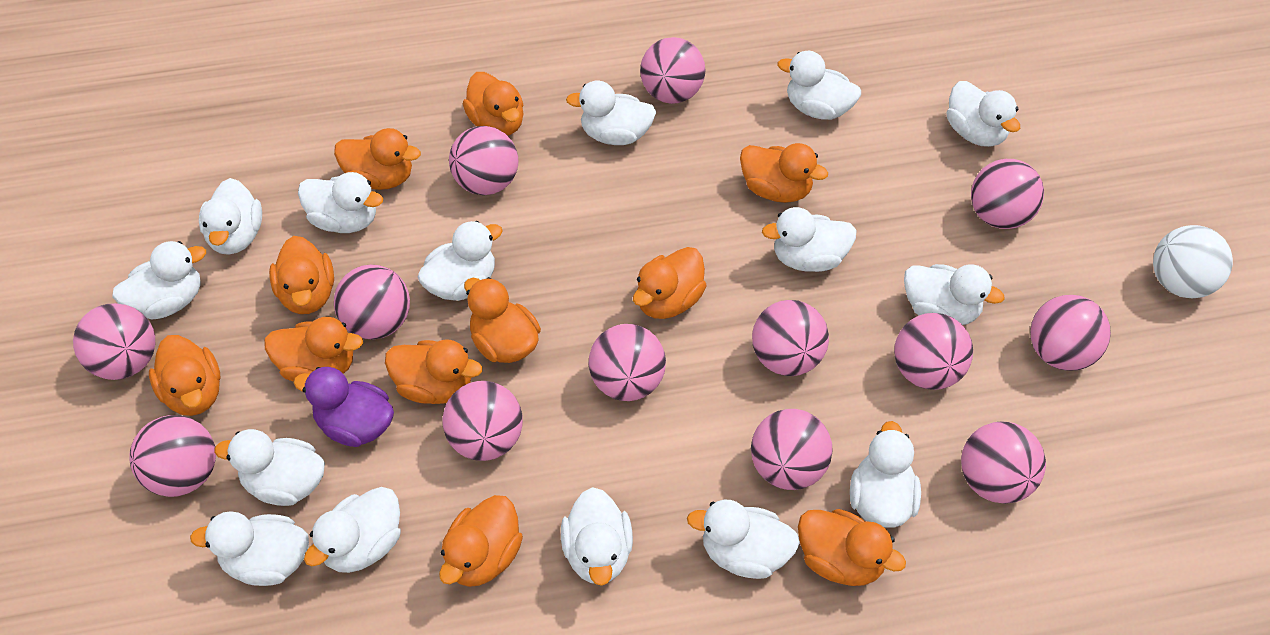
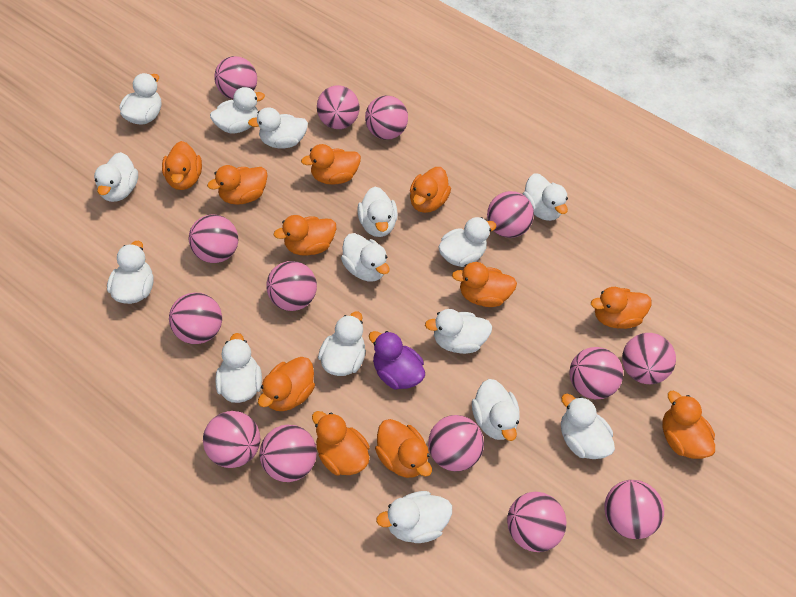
pink ball: [73,303,155,380] [129,415,216,497] [334,265,410,340] [442,381,523,461] [449,126,518,195] [588,324,666,401] [640,37,705,104] [751,409,833,490] [752,300,829,376] [894,313,973,390] [961,421,1046,504] [971,159,1044,229] [1030,295,1111,371] = 13 -> [169,293,222,344] [189,214,238,263] [203,411,260,468] [214,56,257,99] [260,425,317,482] [266,261,317,311] [317,85,360,129] [365,96,408,140] [428,415,484,471] [487,191,534,238] [507,492,566,552] [570,347,623,399] [604,480,664,539] [622,333,676,384] = 14
white ball: [1153,225,1233,299] = 1 -> none = 0

